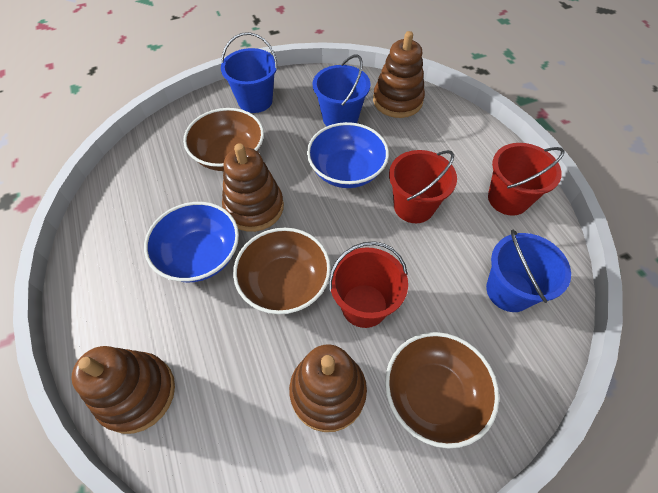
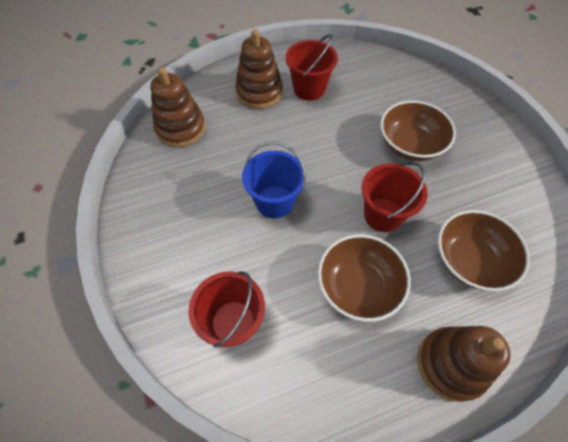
blue bowl: [144,202,239,282] [307,122,389,188] = 2 -> none = 0
blue bucket: [221,32,278,113] [313,55,370,126] [486,230,571,312] = 3 -> [242,141,306,219] = 1
brown stacking toy: [71,346,175,434] [222,143,284,232] [289,344,367,432] [373,31,425,118] = 4 -> [150,67,206,147] [235,29,283,109] [417,326,511,402] = 3

